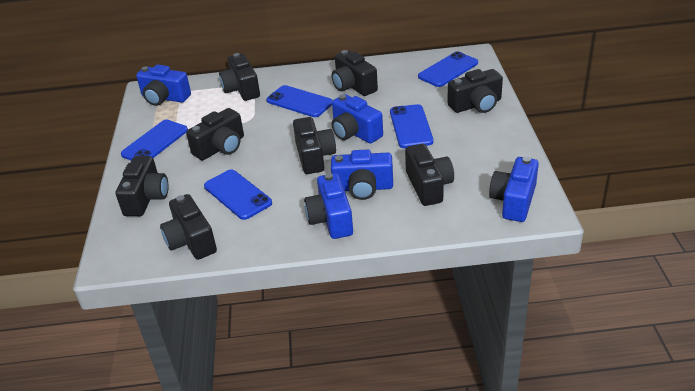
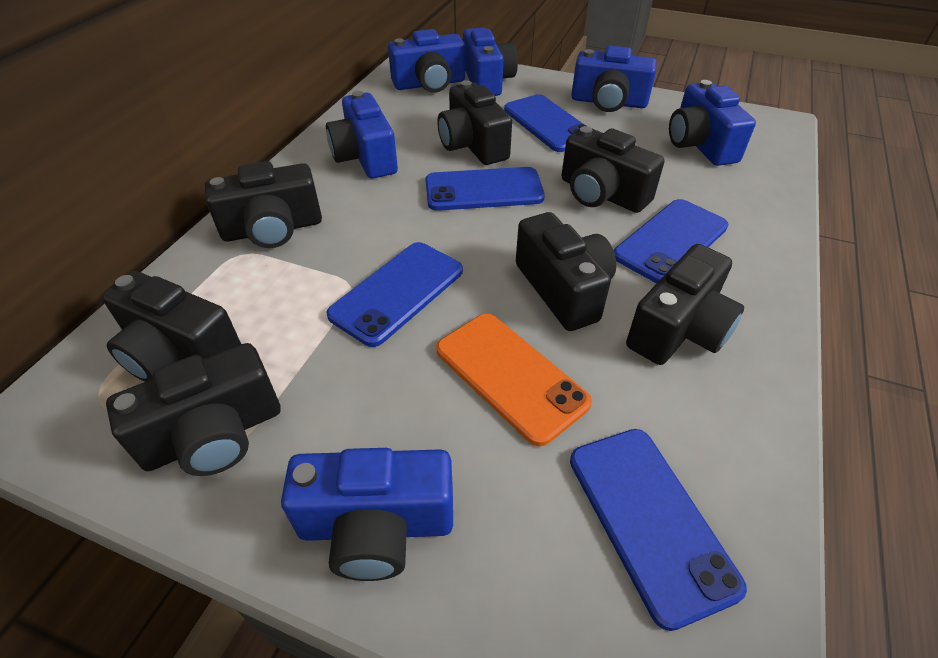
black camera: [115,156,169,216] [160,194,217,260] [186,108,244,161] [219,53,260,101] [293,117,336,174] [332,50,378,96] [405,144,454,206] [447,69,503,113] = 8 -> [102,271,241,382] [106,343,281,476] [205,161,322,248] [437,80,512,165] [516,212,616,331] [561,126,664,213] [626,244,744,365] = 7
blue camera: [136,65,191,106] [304,173,353,239] [331,149,393,200] [332,94,383,144] [489,157,539,222] = 5 -> [281,448,453,581] [326,91,398,179] [388,29,465,93] [463,28,518,96] [571,46,657,112] [669,80,756,166] = 6
orange phone: none = 0 -> [436,313,592,446] = 1

